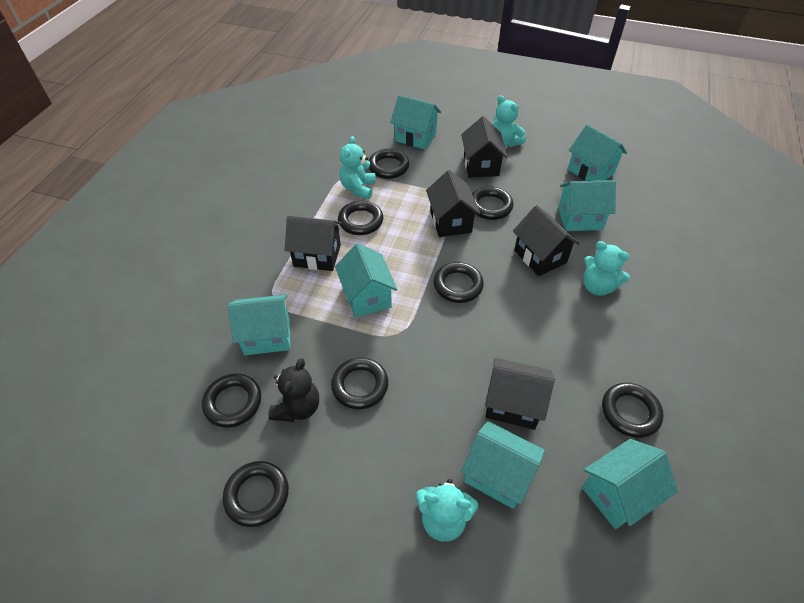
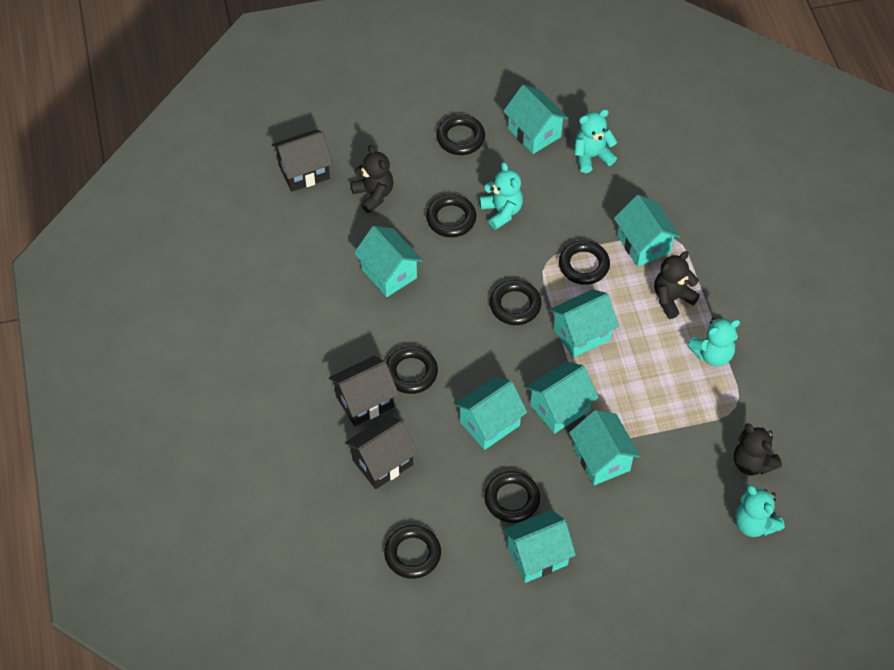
black house: [285,216,342,271] [426,170,480,237] [461,116,508,177] [485,358,555,430] [513,205,580,276] = 5 -> [272,130,333,192] [329,356,399,426] [345,415,419,489] = 3
black ring: [202,374,261,428] [222,461,289,527] [331,357,388,409] [338,201,383,235] [368,149,410,179] [433,262,484,303] [472,186,513,220] [602,383,664,438] = 8 -> [384,525,441,579] [386,346,438,394] [426,194,476,237] [437,115,485,155] [484,471,540,523] [490,280,541,325] [559,240,610,285] = 7
black teddy bear: [269,358,319,422] = 1 -> [350,145,394,213] [654,251,700,319] [734,423,782,476] = 3
turquoise house: [228,294,290,355] [335,243,397,318] [390,95,441,149] [461,421,545,509] [558,180,616,231] [568,124,627,181] [582,439,678,529] = 7 -> [354,226,423,297] [454,377,527,450] [503,85,569,154] [503,510,576,583] [526,361,599,434] [550,289,619,358] [569,410,640,485] [614,195,680,267] = 8

